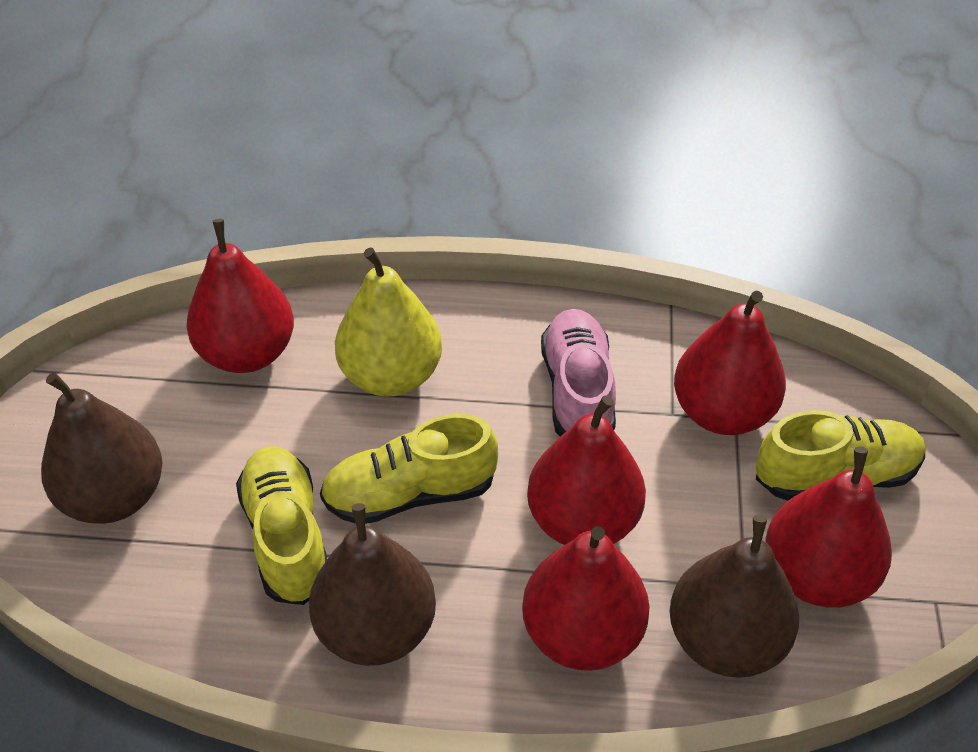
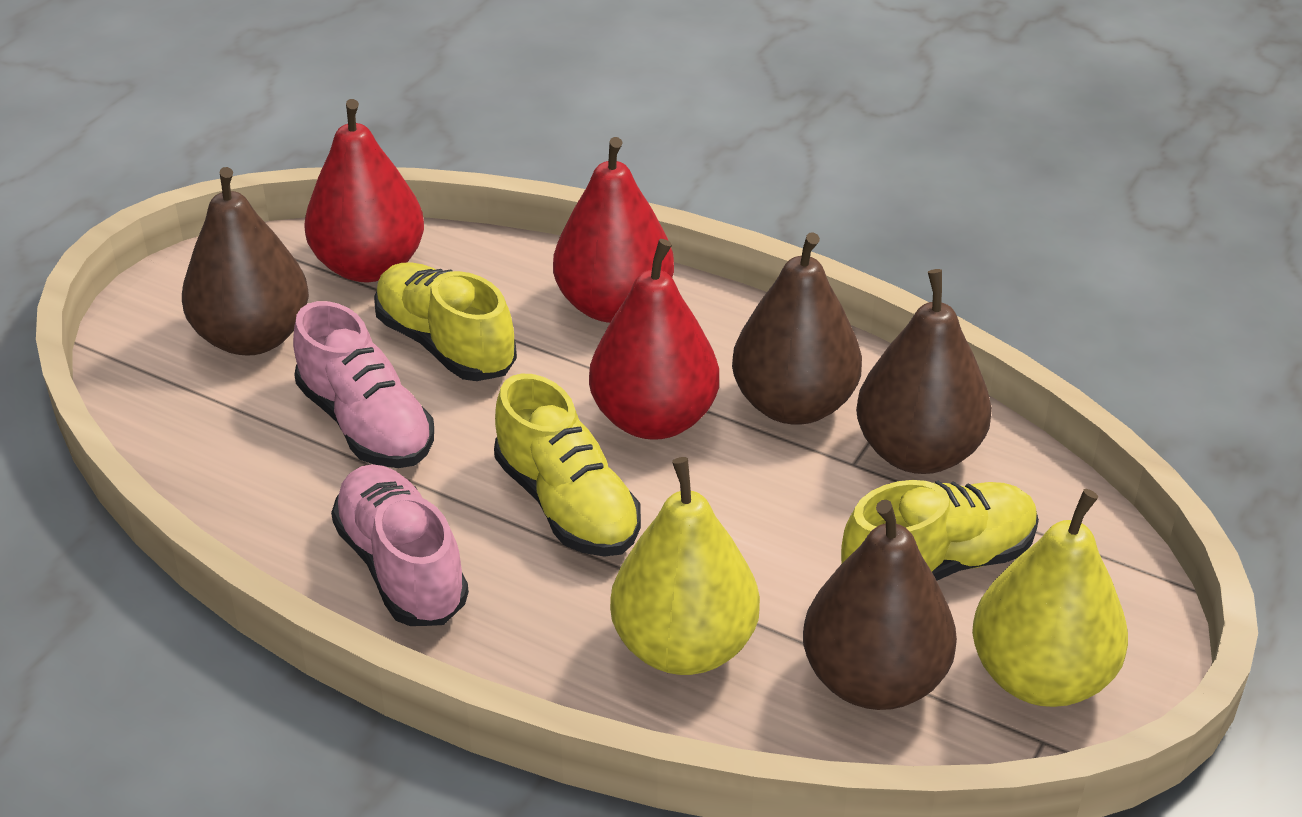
brown pear: [41,372,162,524] [309,503,436,666] [670,515,800,678] = 3 -> [182,167,309,356] [732,233,862,425] [803,500,957,710] [856,269,992,474] = 4
pink shoe: [541,309,616,437] = 1 -> [293,301,434,468] [331,464,469,626] = 2
red pear: [186,219,294,373] [522,526,650,671] [527,395,646,545] [674,291,786,435] [765,447,892,608] = 5 -> [304,99,424,282] [553,137,674,323] [589,239,719,440] = 3
yellow pear: [335,247,442,396] = 1 -> [610,457,760,675] [972,489,1128,707] = 2

